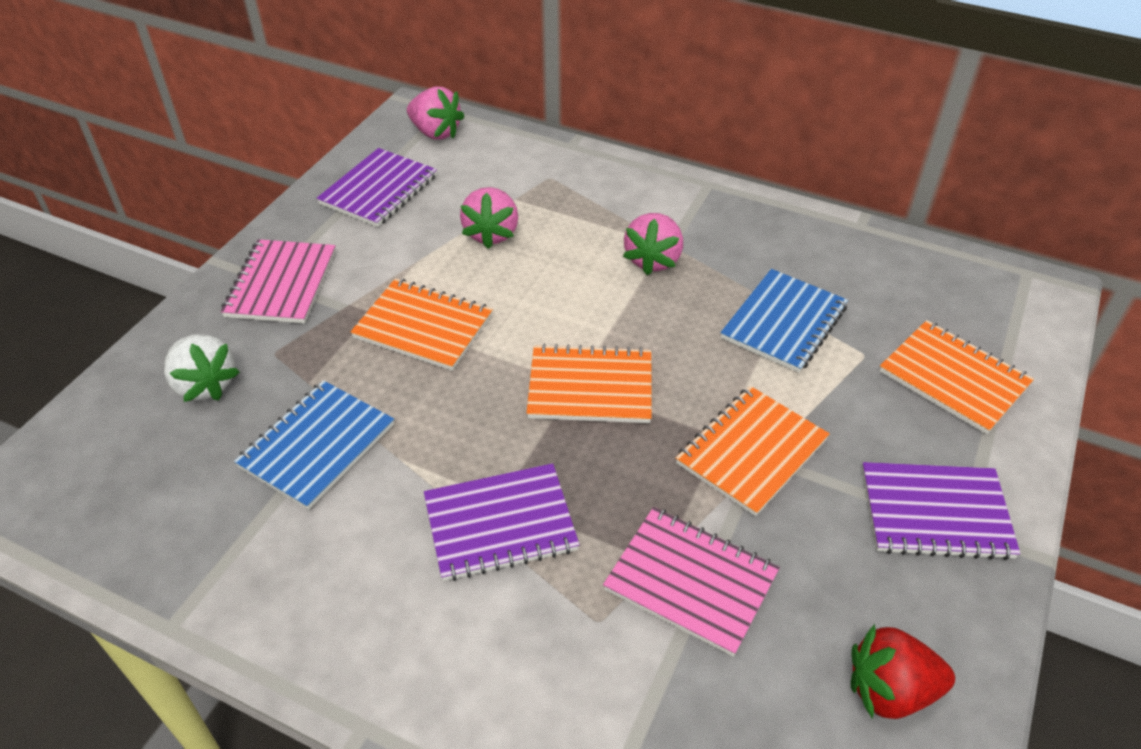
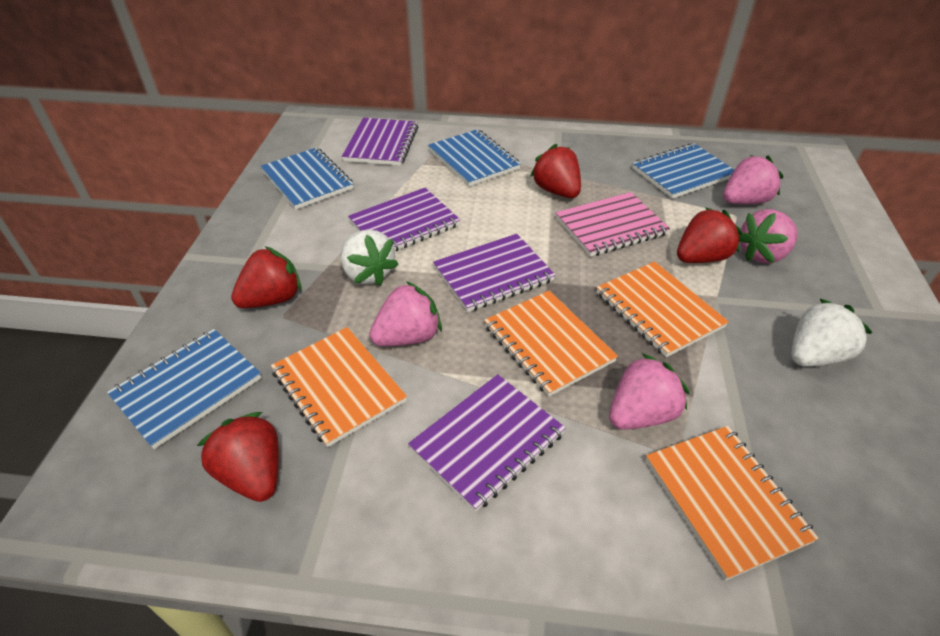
blue notebook: [234,380,394,510] [720,269,848,373] = 2 -> [107,329,261,449] [260,147,353,210] [428,129,521,186] [632,143,734,199] = 4
pink notebook: [221,239,336,324] [603,507,780,657] = 2 -> [556,192,670,257] = 1
pink strawberry: [407,86,464,140] [460,187,518,249] [623,213,683,275] = 3 -> [369,281,442,346] [609,353,690,430] [723,155,784,205] [739,209,798,264] = 4
purple notebook: [317,148,437,227] [424,463,580,581] [862,462,1020,560] = 3 -> [342,118,418,166] [348,188,460,251] [408,374,566,512] [433,234,556,312] = 4
red strawberry: [851,624,955,719] = 1 -> [197,412,279,502] [231,246,302,308] [530,144,581,198] [677,207,742,263] = 4
white strawberry: [164,334,240,402] = 1 -> [340,229,399,286] [791,299,872,367] = 2

